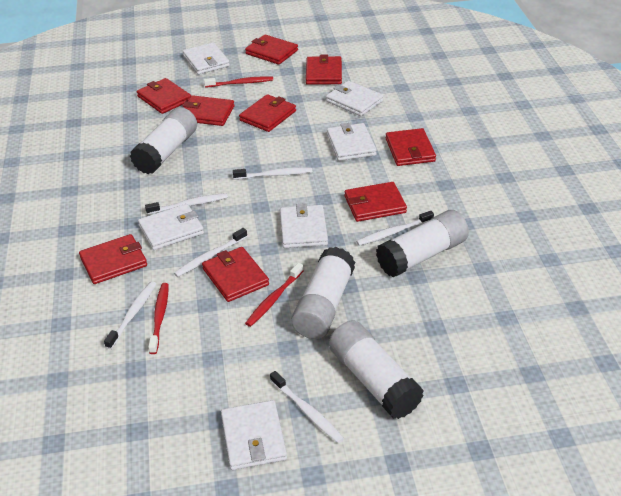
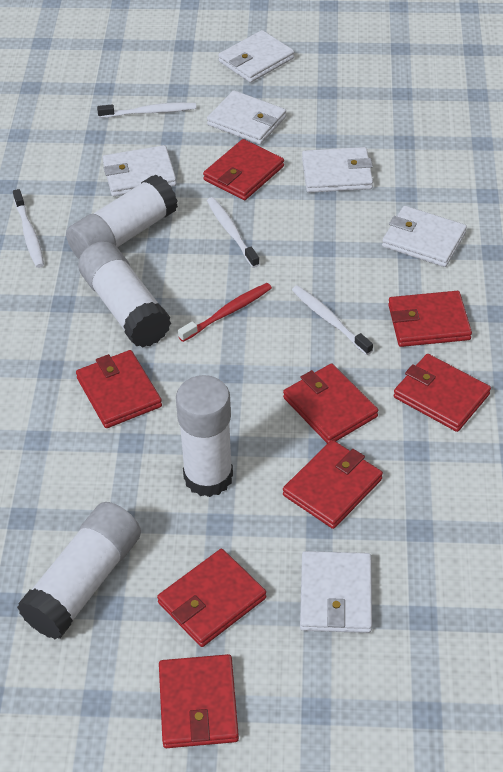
red toothbrush: [148,283,169,354] [204,77,273,88] [245,263,303,327] = 3 -> [178,283,272,342] = 1
red wallet: [79,234,147,284] [137,78,191,114] [182,95,235,126] [202,247,269,302] [239,94,296,132] [245,34,298,65] [306,55,342,85] [345,182,407,222] [386,128,436,166] = 9 -> [76,350,162,428] [157,549,266,647] [159,654,239,748] [203,139,284,200] [283,364,378,444] [283,440,383,529] [388,291,472,347] [393,354,491,432] = 8
white toothbrush: [104,281,156,349] [145,193,228,215] [174,228,247,277] [233,167,312,180] [270,371,344,444] [356,211,434,246] = 6 -> [13,189,44,268] [97,103,196,118] [207,197,260,268] [292,285,373,355] = 4

